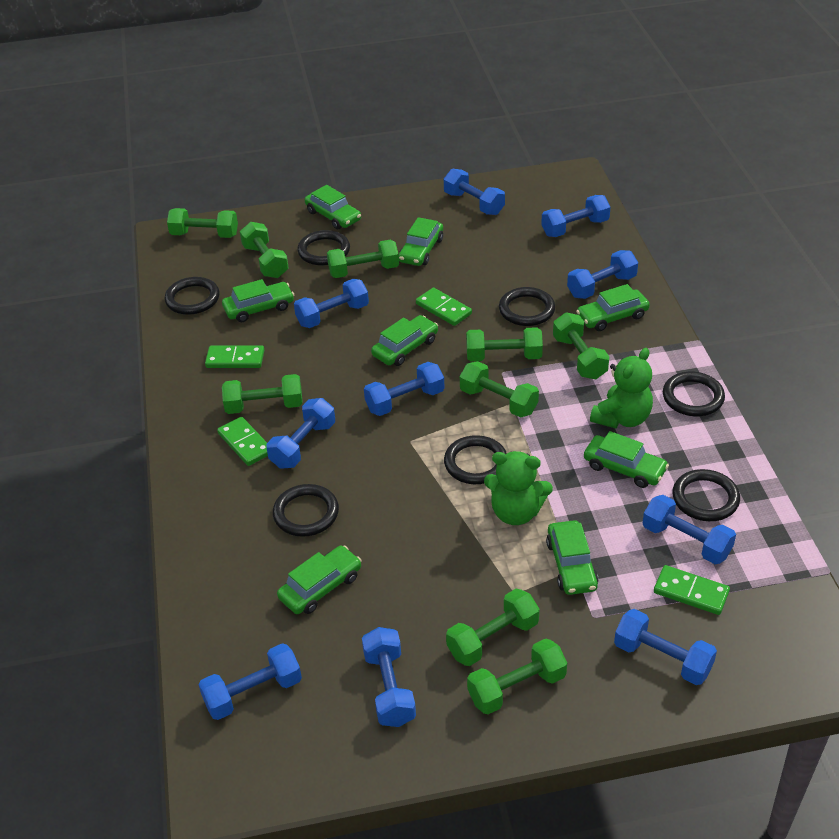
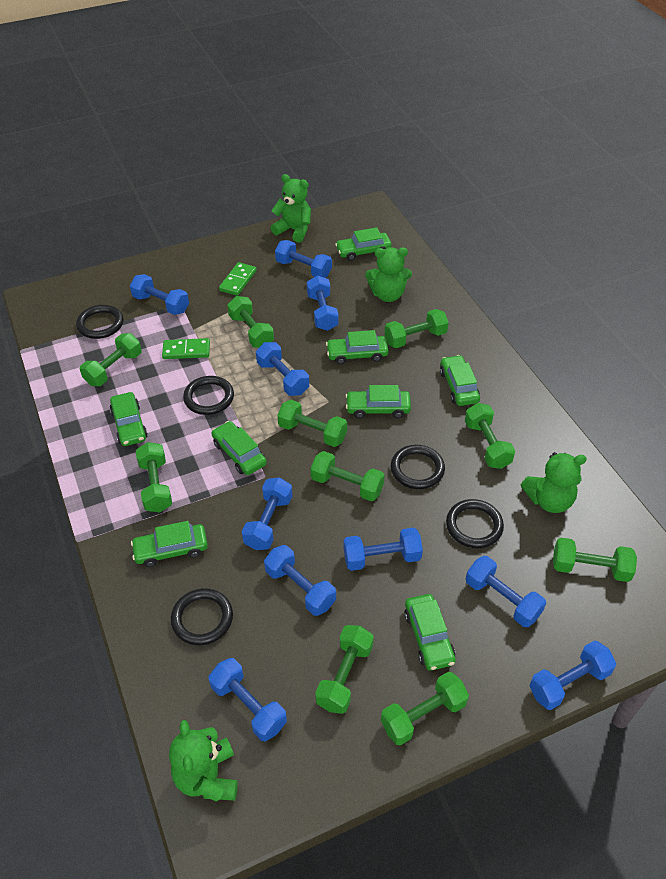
black ring: [165,277,220,315] [273,484,339,537] [297,230,350,265] [444,435,507,484] [499,287,555,326] [663,372,725,416] [672,469,740,521] = 7 -> [76,305,124,339] [171,588,233,645] [183,376,234,415] [391,445,445,489] [446,499,504,548] = 5
green domino: [205,346,264,368] [217,417,268,466] [416,288,472,326] [654,565,730,615] = 4 -> [162,338,210,359] [219,262,257,296] = 2
green dumbbell: [167,208,238,238] [222,374,302,414] [240,222,289,278] [327,240,399,278] [446,589,540,666] [460,361,539,418] [466,327,543,361] [467,639,567,714] [553,312,609,379] = 9 -> [80,333,142,386] [136,442,172,512] [227,296,274,348] [277,400,347,447] [310,451,385,501] [315,625,374,714] [381,672,469,745] [385,309,449,348] [465,403,515,469] [553,538,637,582] = 10
green teddy bear: [484,451,553,525] [590,348,653,428] = 2 -> [169,720,238,802] [271,174,311,243] [365,247,412,302] [521,452,587,513] = 4

